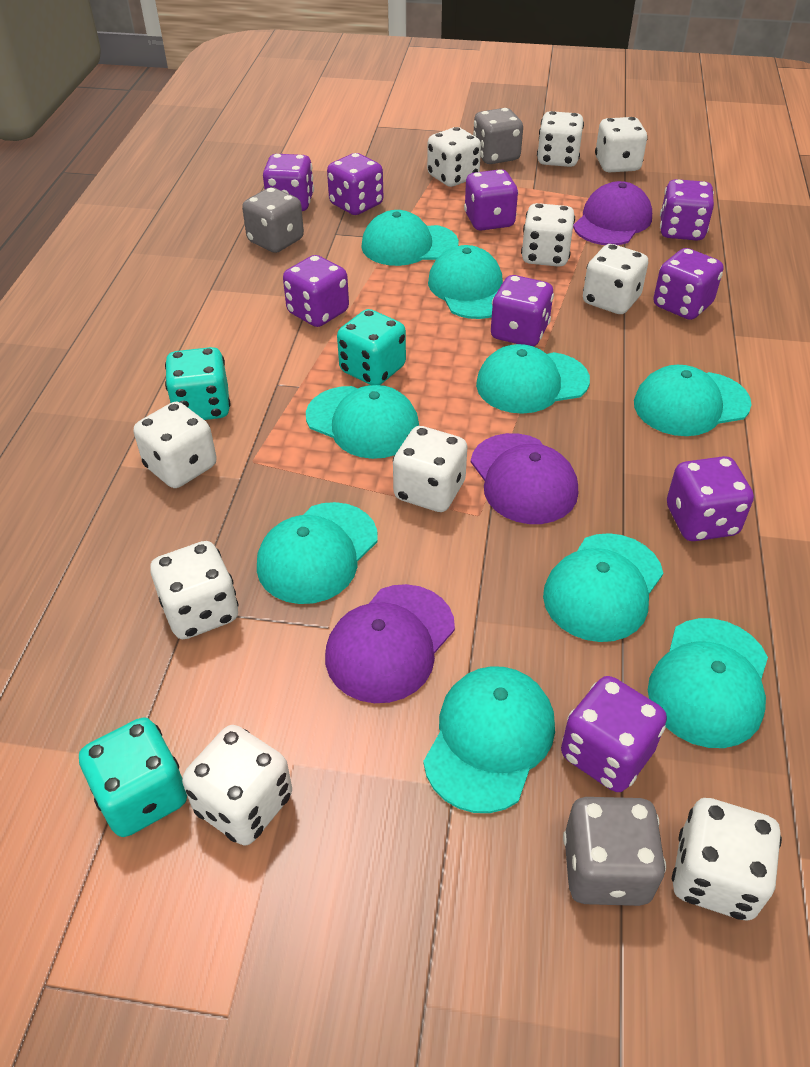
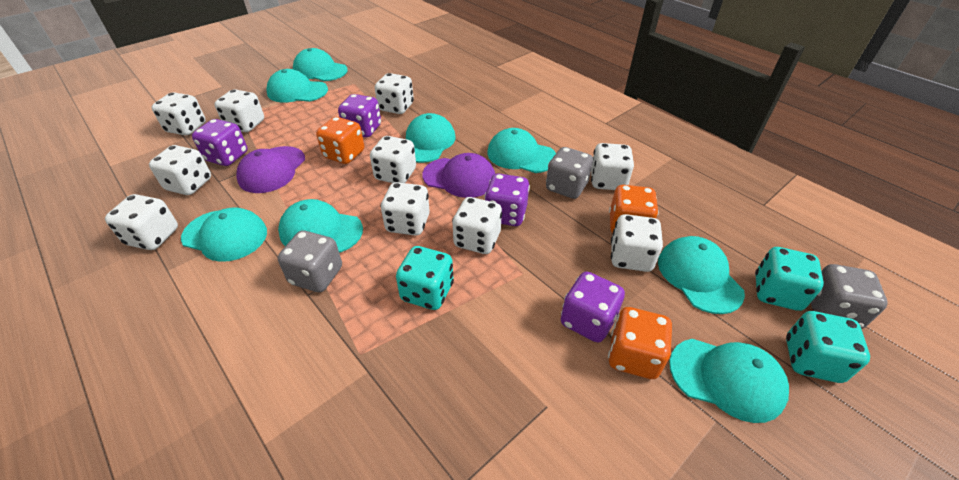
orange dice: none = 0 -> [316,117,364,164] [608,307,672,379] [609,185,659,233] = 3
purple cap: [325,584,455,703] [471,433,578,524] [573,181,652,245] = 3 -> [236,146,305,193] [422,153,495,198] = 2
purple dice: [263,154,314,211] [283,255,349,327] [327,153,383,215] [464,169,518,231] [491,275,554,346] [561,676,667,792] [653,248,723,320] [660,179,714,241] [667,456,754,541] = 9 -> [192,119,247,166] [338,94,381,137] [484,173,530,226] [561,272,625,342] = 4
turquoise cap: [257,502,378,604] [306,385,419,459] [361,210,459,266] [423,666,555,813] [428,245,503,319] [476,344,590,414] [543,533,663,642] [634,365,752,436] [648,618,768,748] = 9 -> [181,207,267,262] [266,69,328,102] [278,199,363,253] [293,48,348,81] [406,113,456,163] [487,128,556,173] [658,236,745,314] [669,339,789,423] = 8

